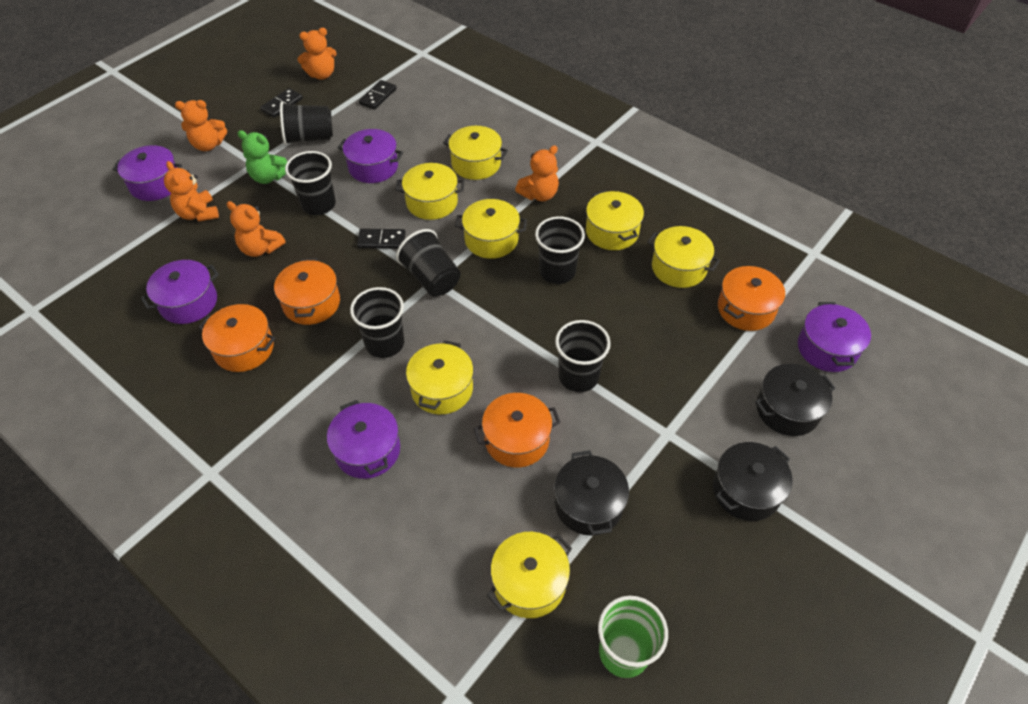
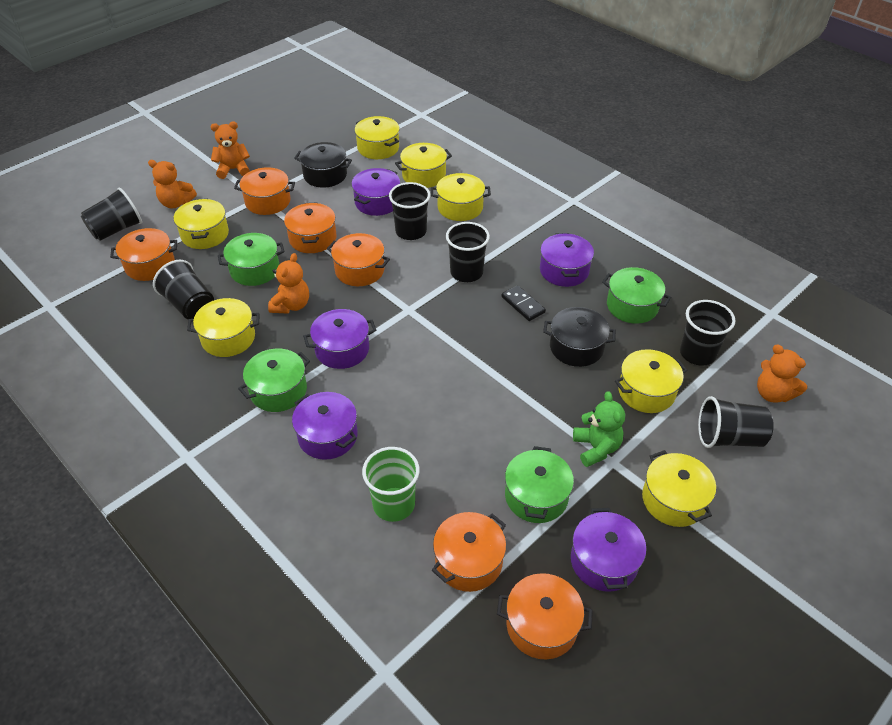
black domino: [260,88,303,118] [357,229,406,249] [359,80,397,110] = 3 -> [501,285,546,321] = 1
black pot: [554,450,629,536] [713,442,792,521] [755,364,836,436] = 3 -> [294,142,352,188] [543,307,616,367] = 2
green pot: none = 0 -> [218,233,285,286] [238,348,310,412] [505,446,574,523] [602,267,671,324] = 4
orange pot: [198,304,275,372] [274,258,340,325] [473,393,561,468] [718,266,785,331] = 4 -> [110,228,177,281] [234,167,295,215] [284,202,337,253] [327,233,390,286] [432,512,506,592] [497,573,593,660] = 6
orange teddy bear: [164,161,219,222] [175,100,227,151] [227,201,286,257] [298,28,337,80] [515,145,559,201] = 5 -> [148,160,197,208] [211,121,250,179] [268,253,309,314] [757,344,807,403] = 4

